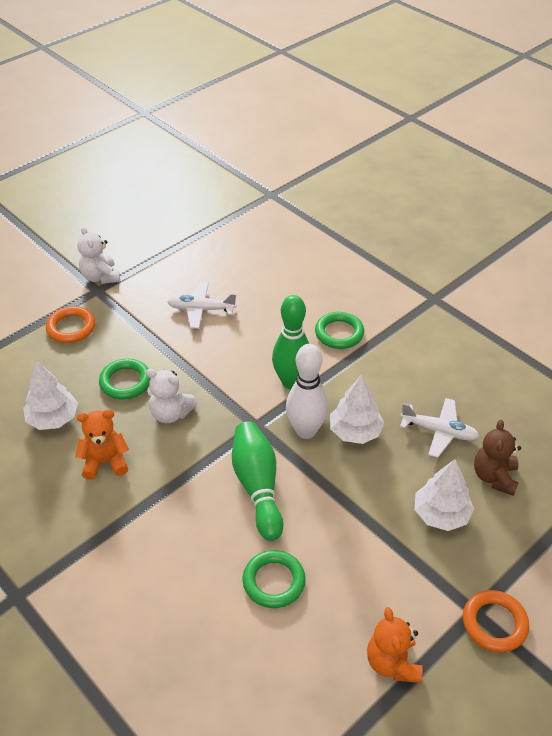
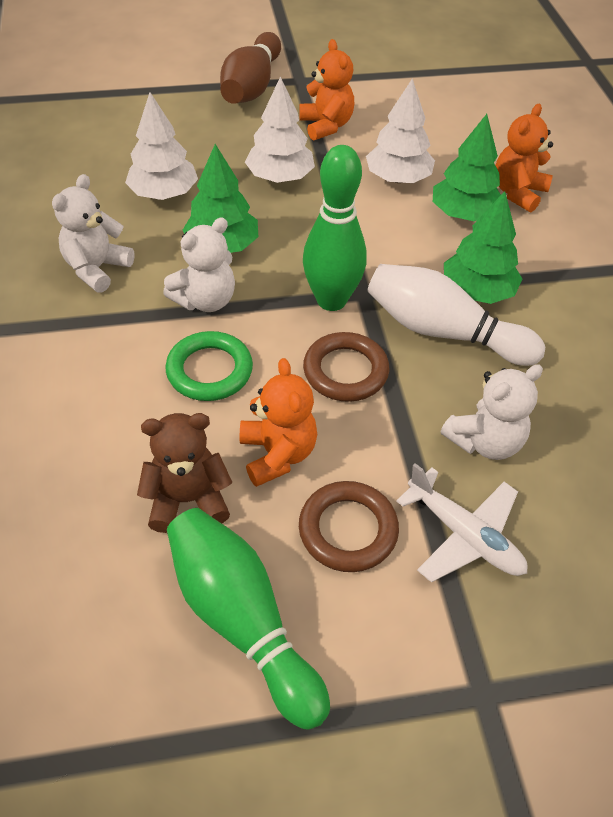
brown bowling pin: none = 0 -> [220,32,281,104] = 1
brown ring: none = 0 -> [299,481,399,572] [303,332,389,402] = 2
green ring: [99,359,151,400] [243,550,306,608] [315,312,364,349] = 3 -> [165,331,253,401] = 1
green tree: none = 0 -> [183,144,258,253] [433,114,501,221] [444,191,522,304] = 3
orange ring: [46,306,95,343] [463,590,529,652] = 2 -> none = 0
orange teddy bear: [75,409,129,480] [367,607,422,683] = 2 -> [240,358,317,487] [299,39,354,141] [495,104,553,212] = 3
white plane: [167,281,237,329] [400,398,479,458] = 2 -> [396,463,528,583] = 1
white teddy bear: [77,226,120,284] [146,369,197,423] = 2 -> [52,174,134,293] [163,217,235,312] [441,364,543,460] = 3

